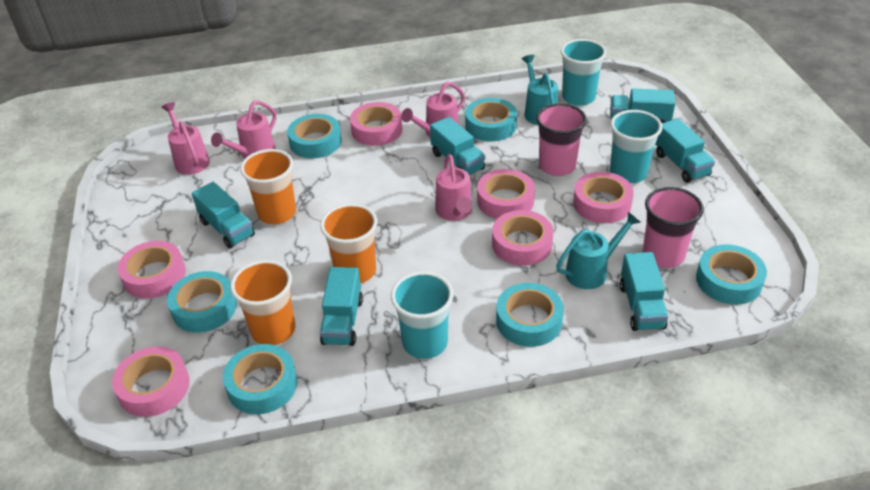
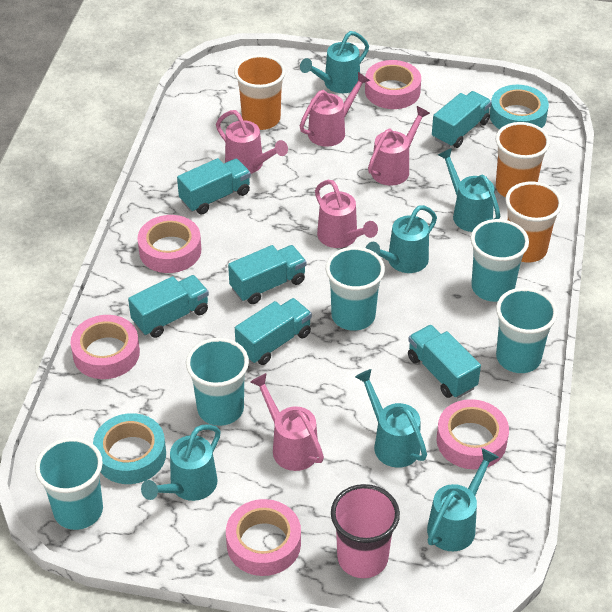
pink cup: [536,103,587,176] [643,187,704,268] = 2 -> [331,484,400,578] = 1
pink tape: [112,346,189,417] [118,241,186,299] [350,102,403,146] [477,169,535,219] [492,210,554,266] [573,172,634,223] = 6 -> [70,315,140,379] [137,215,201,273] [226,499,301,576] [365,60,421,109] [437,399,509,470] = 5
pink watering can: [161,102,210,175] [211,100,277,158] [401,81,465,137] [435,154,472,221] = 4 -> [216,110,288,174] [250,373,324,471] [300,72,370,147] [315,180,378,248] [368,106,430,186] = 5
turquoise cup: [391,271,453,359] [561,39,606,106] [610,110,663,183] = 3 -> [35,438,103,530] [186,338,249,426] [326,247,385,331] [471,219,529,302] [496,288,558,373] = 5
turquoise tape: [167,271,237,333] [223,344,297,414] [287,114,342,158] [465,98,517,141] [496,283,564,347] [696,244,767,305] = 6 -> [93,413,166,484] [490,85,549,129] = 2
turquoise watering can: [522,55,558,125] [556,212,641,289] = 2 -> [141,425,221,501] [300,31,369,93] [355,369,427,468] [366,205,437,273] [427,448,499,551] [438,148,501,232] = 6

